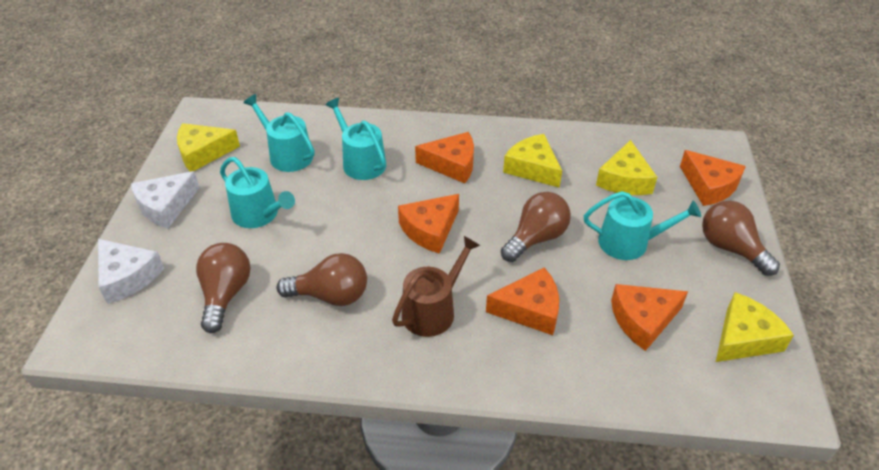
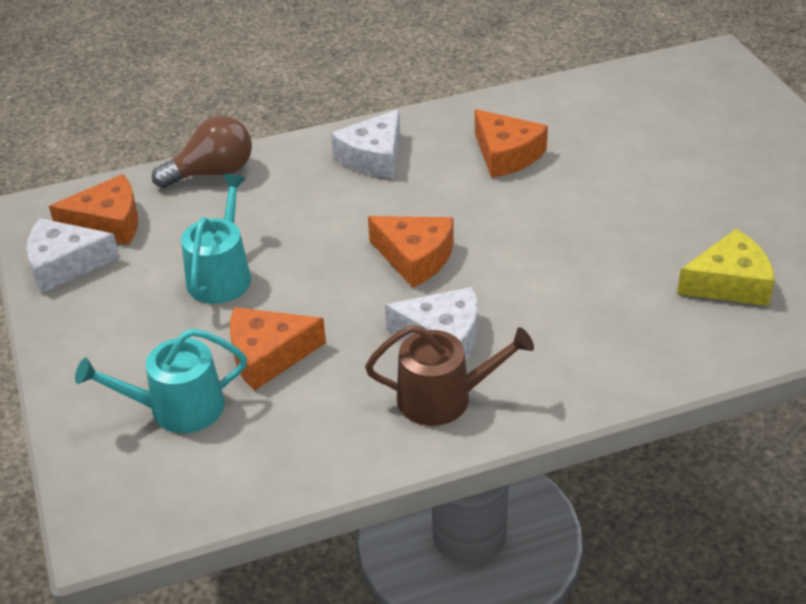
brown light bulb: [196,243,251,333] [277,253,367,306] [501,192,571,262] [702,201,780,276] = 4 -> [152,115,252,188] = 1
orange cheese: [398,194,459,254] [415,132,474,183] [486,267,559,335] [611,284,688,351] [680,150,746,206] = 5 -> [49,174,138,245] [230,307,326,391] [368,216,454,288] [475,109,548,178] = 4
turquoise watering can: [220,157,295,228] [243,94,315,172] [325,98,386,180] [584,191,701,260] = 4 -> [75,328,247,433] [181,174,251,304] = 2
white cheese: [98,239,164,304] [131,171,200,229] = 2 -> [26,218,120,293] [331,109,400,178] [385,287,478,361] = 3
yellow cheese: [177,123,240,172] [503,134,562,188] [596,140,657,195] [716,292,794,362] = 4 -> [677,229,774,306] = 1

